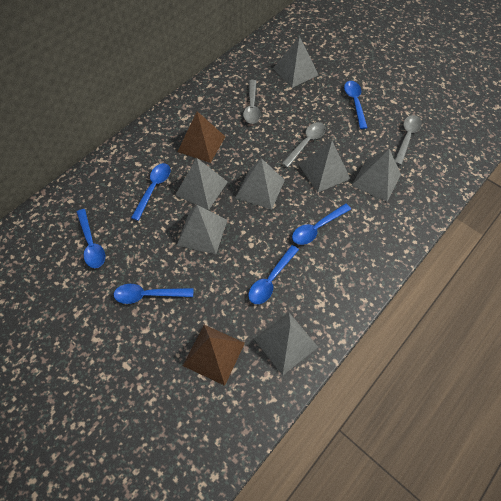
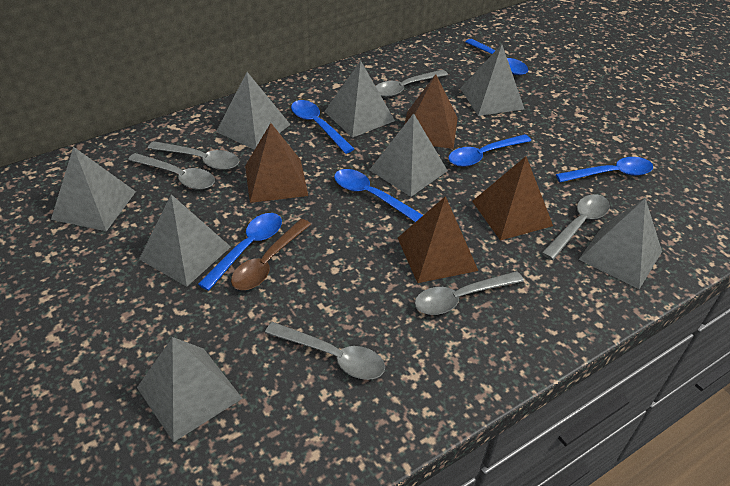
brown pyramid: [177,111,226,163] [183,325,245,386] = 2 -> [245,123,308,203] [398,196,478,283] [404,74,458,149] [472,156,553,241] = 4
brown spoon: none = 0 -> [231,219,311,290] = 1
grey pyramid: [176,158,227,210] [177,205,227,254] [235,158,285,210] [254,313,318,375] [273,36,318,88] [299,141,350,192] [351,149,401,201] = 7 -> [51,147,136,231] [137,337,243,442] [139,194,231,287] [216,72,291,150] [324,61,395,138] [370,113,448,197] [460,44,524,116] [578,198,662,289] = 8
grey spoon: [243,80,261,124] [282,122,326,168] [395,115,422,165] = 3 -> [128,153,215,190] [148,141,239,170] [265,322,385,380] [376,70,448,97] [415,271,524,315] [542,194,610,260] = 6

